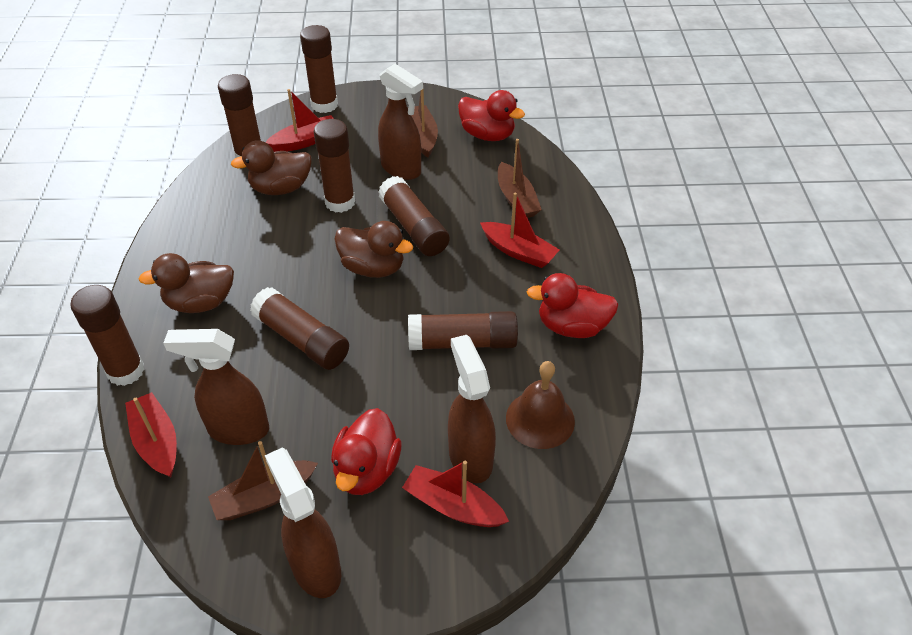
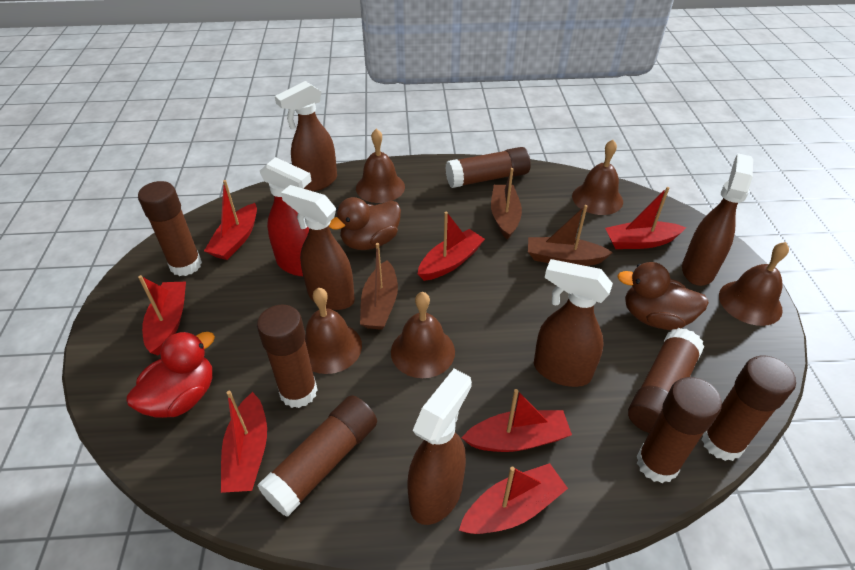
brown bell: [506,361,575,449] = 1 -> [305,288,362,374] [356,129,405,203] [391,292,455,378] [572,140,623,215] [719,242,789,326] = 5
brown duck: [138,253,234,313] [231,140,312,195] [334,221,413,278] = 3 -> [329,197,401,250] [617,262,709,330] = 2
brown spray bottle: [164,329,269,445] [265,448,341,598] [378,64,423,180] [448,335,496,483] = 4 -> [275,81,337,192] [281,185,355,310] [408,369,472,525] [534,259,613,387] [682,153,753,286] = 5
red boat: [125,392,177,477] [266,89,334,152] [402,461,509,527] [480,193,559,268] = 4 -> [138,275,186,356] [204,180,257,260] [221,391,267,493] [418,212,485,281] [459,463,568,534] [462,389,572,452] [605,187,686,249] = 7
red duck: [331,408,402,495] [458,90,525,141] [527,273,619,338] = 3 -> [126,331,215,418] = 1
red spray bottle: none = 0 -> [260,157,311,276] = 1

